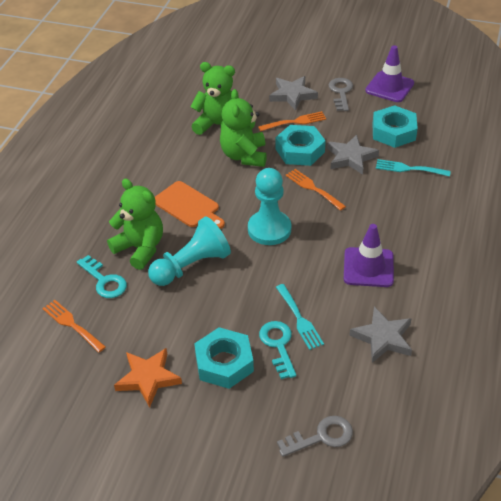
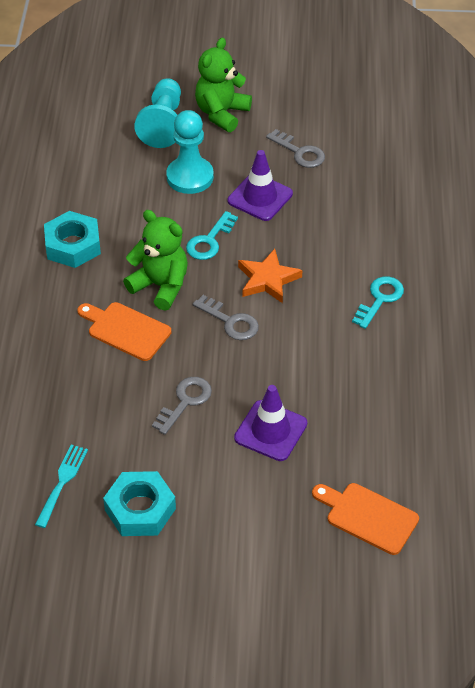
green teddy bear: [107,179,163,270] [190,62,239,135] [220,89,267,167] = 3 -> [123,210,188,310] [195,37,252,132] = 2
grey key: [277,416,353,457] [329,78,353,111] = 2 -> [152,377,212,435] [193,295,259,340] [266,129,325,168] = 3
grey star: [269,76,318,111] [327,135,379,175] [349,307,412,363] = 3 -> none = 0
orange cutting board: [155,181,225,229] = 1 -> [77,302,171,361] [312,483,419,555] = 2
orange fork: [42,300,106,353] [258,111,326,131] [286,169,346,211] = 3 -> none = 0
turquoise fork: [276,284,324,350] [376,159,451,177] = 2 -> [35,445,88,528] = 1
turquoise nut: [194,327,254,389] [276,125,326,166] [372,105,418,148] = 3 -> [44,211,101,268] [103,471,176,536] = 2

